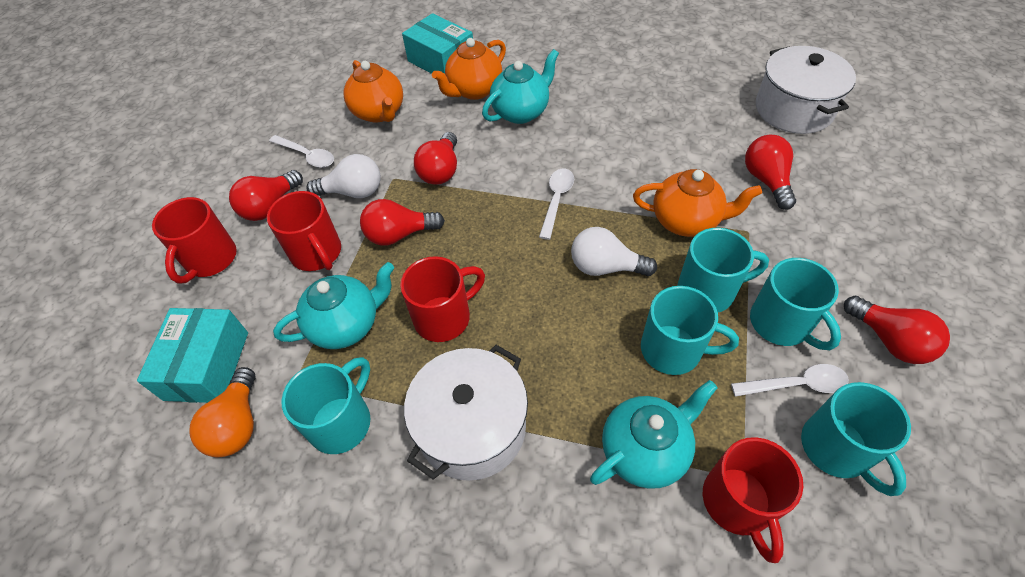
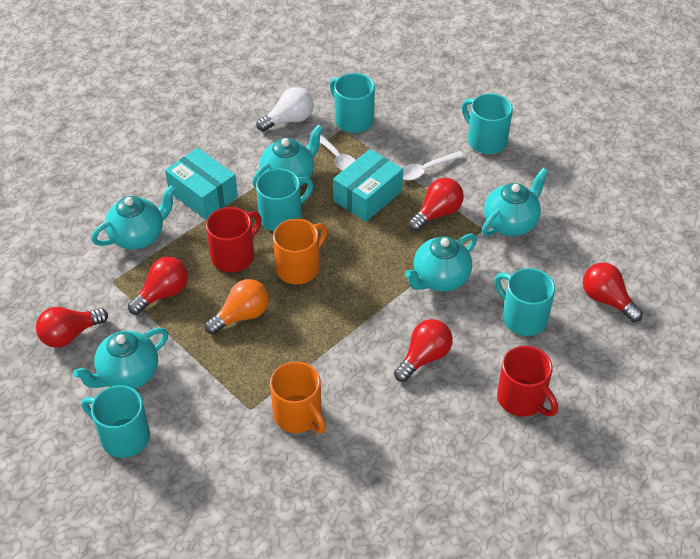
orange mug: none = 0 -> [270,361,326,433] [273,219,327,284] = 2
orange teapot: [344,60,403,123] [432,38,506,100] [633,169,762,237] = 3 -> none = 0
red mug: [152,197,237,284] [267,191,341,271] [400,256,485,342] [703,437,803,563] = 4 -> [206,207,261,272] [497,346,558,417] = 2
turquoise teapot: [273,262,394,349] [482,49,559,124] [590,380,718,489] = 3 -> [73,328,169,389] [92,185,176,250] [252,125,323,188] [405,233,477,292] [482,168,548,236] = 5
white light bulb: [306,154,381,198] [571,227,657,276] = 2 -> [256,87,314,131] = 1
white pot: [404,345,528,481] [756,46,856,134] = 2 -> none = 0
white spoon: [269,135,334,168] [539,168,574,240] [731,364,849,397] = 3 -> [310,132,355,171] [402,151,464,181] = 2

